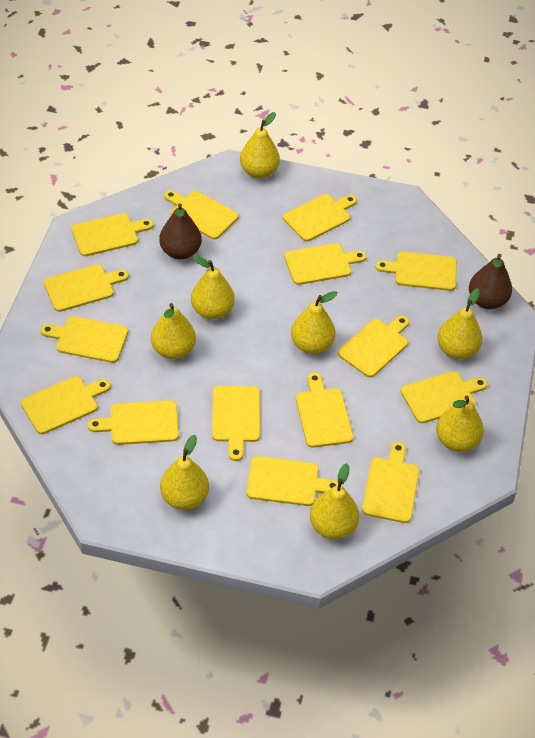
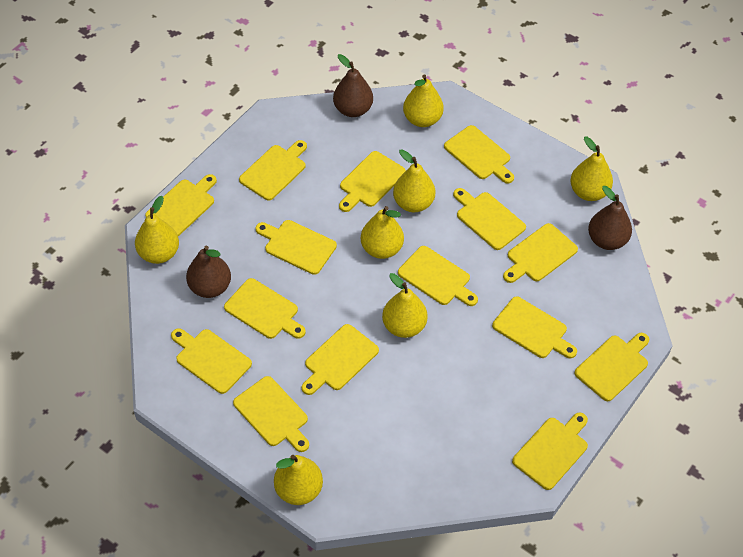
brown pear: [159,203,202,260] [469,254,512,309] = 2 -> [186,246,231,298] [333,54,373,117] [588,186,632,250] = 3
yellow pear: [151,303,196,359] [160,435,209,510] [191,256,235,319] [240,112,280,179] [291,291,338,354] [310,463,359,539] [436,396,484,452] [437,288,482,359] = 8 -> [135,196,179,264] [274,455,323,505] [361,206,404,259] [382,273,428,338] [393,149,435,212] [403,74,444,127] [570,137,613,201] = 7

